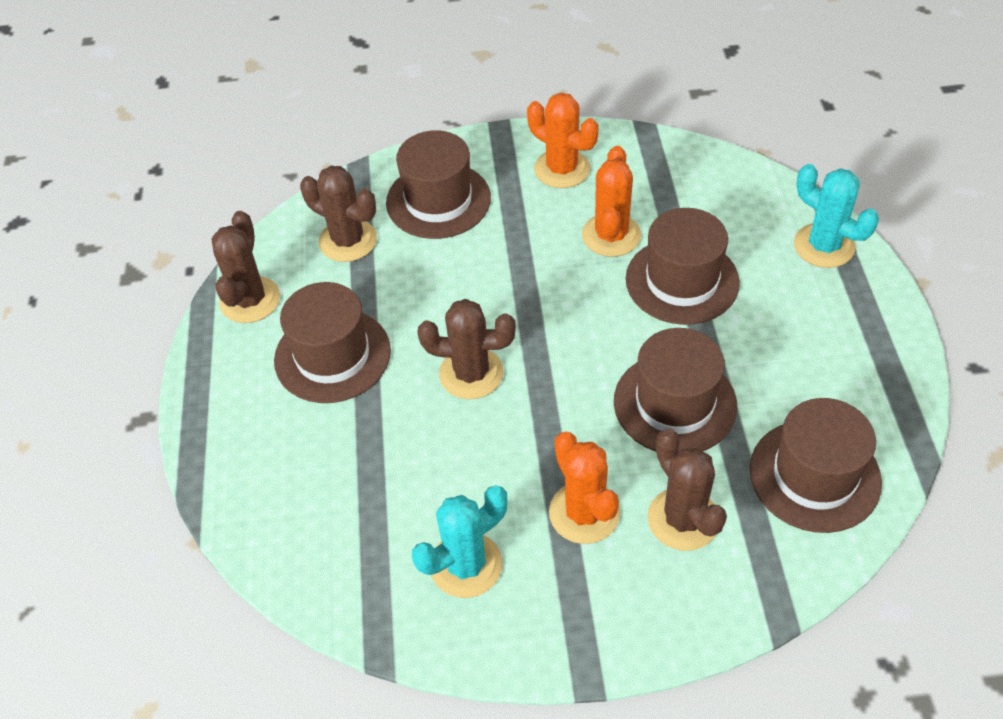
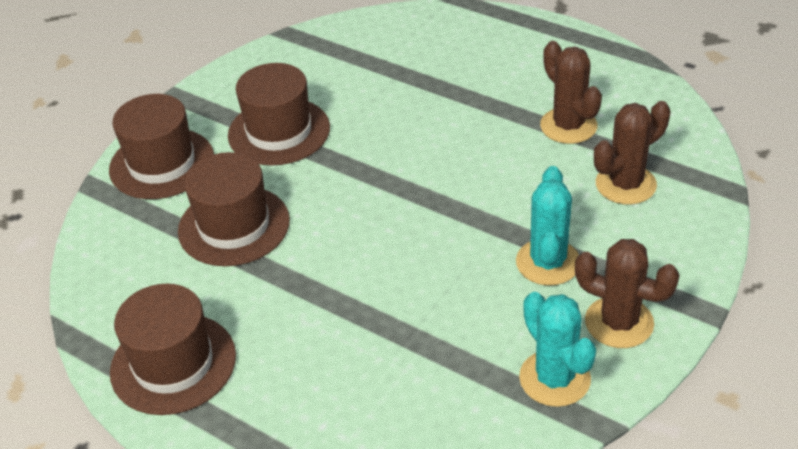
brown cactus: [211,211,280,323] [300,166,377,262] [417,299,516,399] [647,429,727,551] = 4 -> [540,41,602,144] [575,239,680,348] [594,101,671,205] = 3
brown hat: [274,282,391,403] [386,130,491,239] [614,328,737,452] [626,208,740,325] [750,398,882,533] = 5 -> [109,94,214,199] [110,284,236,415] [178,152,290,266] [228,63,330,165] = 4
orange cactus: [527,93,598,188] [549,431,620,544] [582,146,641,257] = 3 -> none = 0

